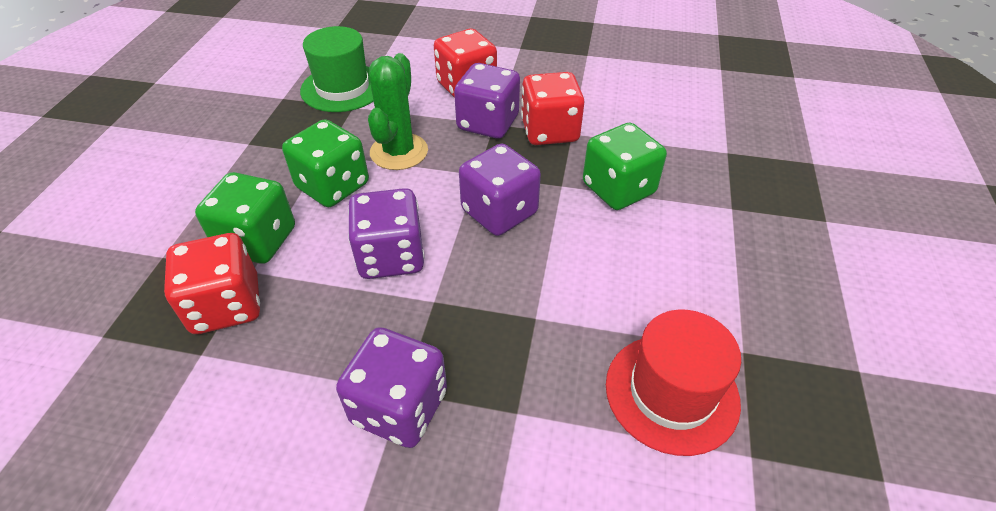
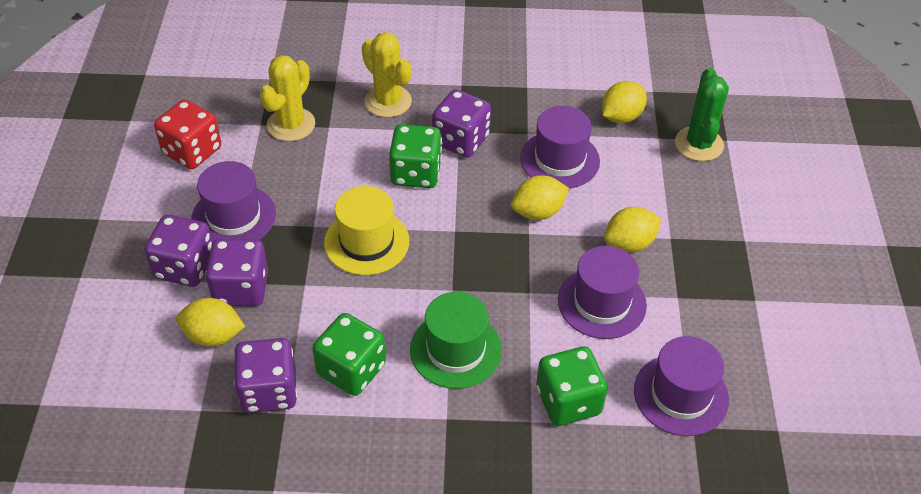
purple hat: none = 0 -> [191,161,276,241] [520,106,600,188] [558,246,647,339] [634,336,729,436] = 4
red dice: [164,233,260,334] [434,29,497,98] [521,72,584,145] = 3 -> [154,99,221,169] = 1
red hat: [606,310,741,456] = 1 -> none = 0
yellow cactus: none = 0 -> [260,55,315,141] [362,32,412,117] = 2
yellow hat: none = 0 -> [324,186,409,275] = 1
yellow lemon: none = 0 -> [176,298,245,346] [511,175,569,220] [602,81,647,123] [604,207,661,252] = 4

